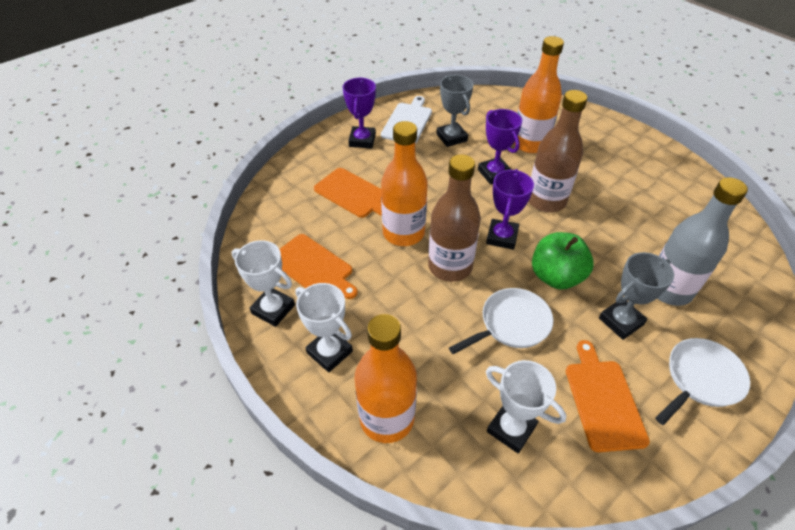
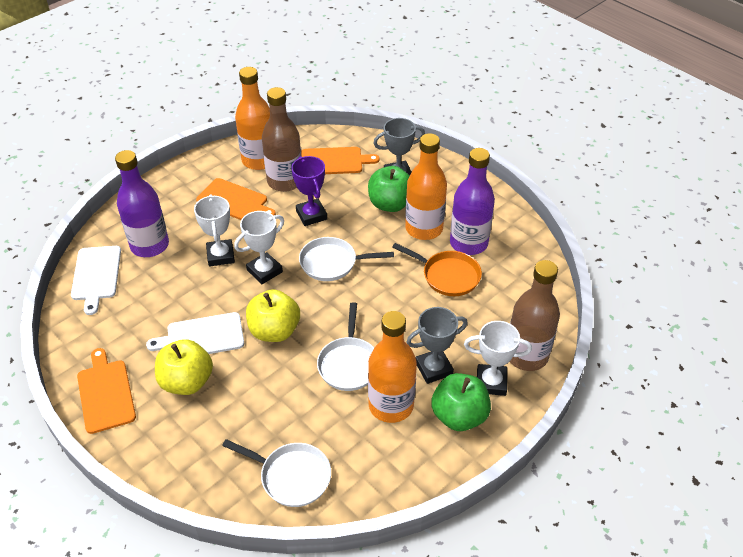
green apple: [532,232,594,290] = 1 -> [368,166,409,212] [431,373,491,431] = 2
grey bottle: [657,177,748,306] = 1 -> none = 0
orange pan: none = 0 -> [392,243,482,296] = 1
purple bottle: none = 0 -> [115,150,169,257] [450,148,495,255] = 2
purple trophy: [343,78,376,149] [478,109,522,185] [486,169,534,250] = 3 -> [291,156,327,226] = 1
white cutting board: [381,96,432,144] = 1 -> [71,246,121,315] [146,312,244,354] = 2
white pan: [449,288,553,354] [656,338,750,425] = 2 -> [222,439,331,507] [299,237,394,281] [317,302,374,391] = 3
yellow apple: none = 0 -> [155,339,213,395] [246,289,300,342] = 2

